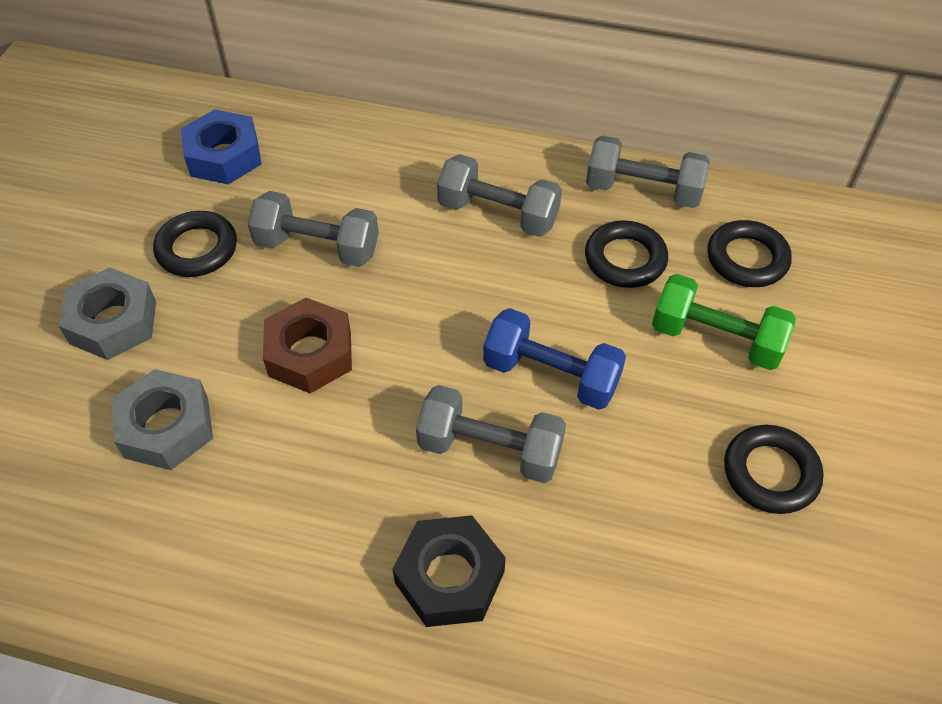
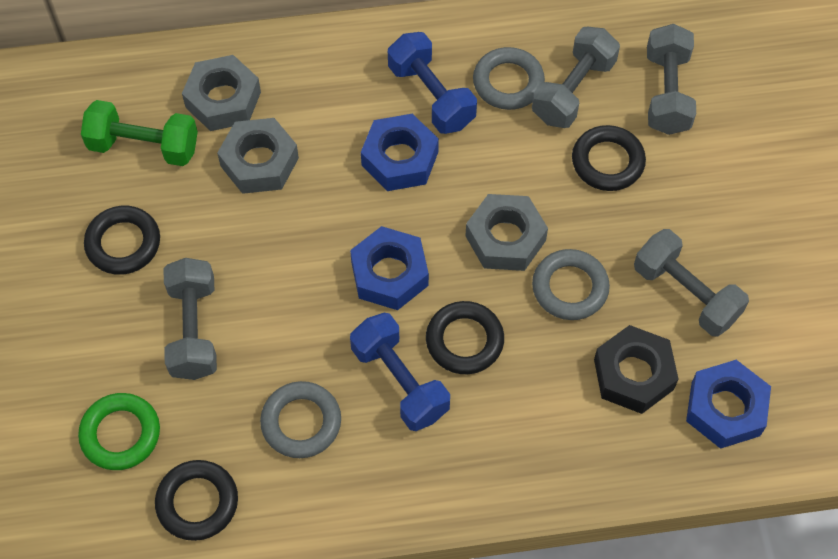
blue dumbbell: [483,308,626,410] = 1 -> [350,313,450,431] [388,32,477,134] = 2
blue nut: [181,109,262,185] = 1 -> [350,226,429,310] [361,114,439,191] [686,360,771,449] = 3
brown nut: [263,298,352,393] = 1 -> none = 0
green ring: none = 0 -> [78,393,160,470] = 1
grey nut: [58,267,156,360] [111,369,213,470] = 2 -> [182,55,261,131] [217,118,299,194] [465,194,548,271] = 3
grey ring: none = 0 -> [260,381,341,458] [473,47,545,110] [532,249,610,320] = 3

